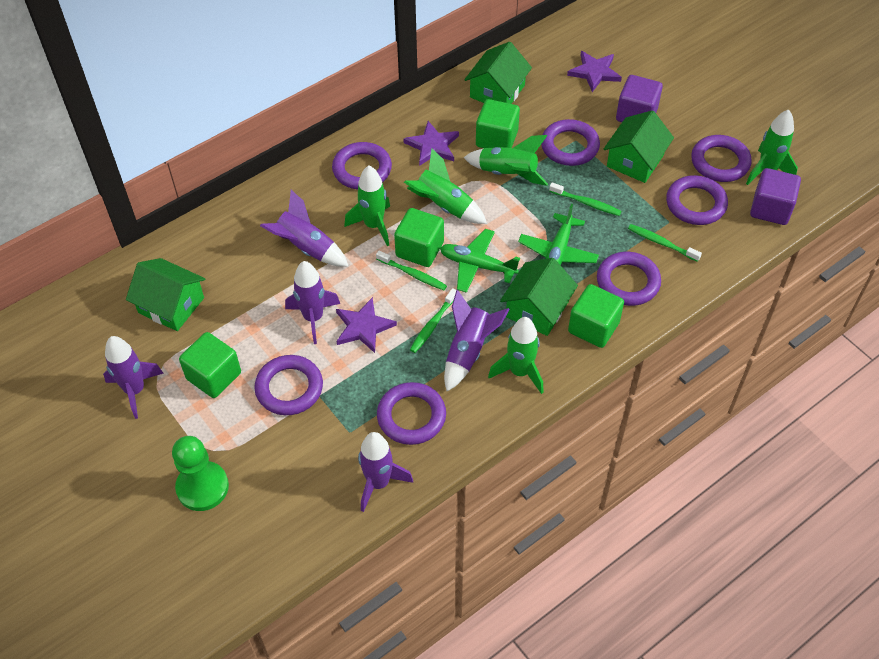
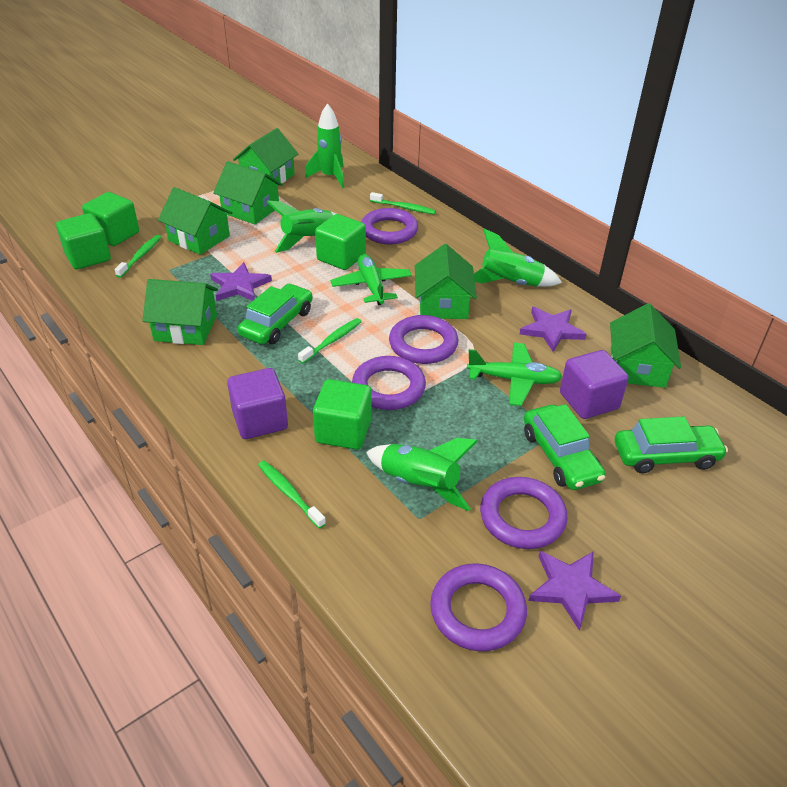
green car: none = 0 -> [238,284,313,344] [524,404,605,490] [615,416,728,473] = 3
green house: [126,258,205,331] [464,42,532,104] [500,258,578,336] [604,110,674,183] = 4 -> [142,279,218,345] [158,187,233,255] [213,161,283,224] [233,128,298,186] [415,244,477,319] [610,303,681,388] = 6
green pawn: [172,436,229,511] = 1 -> none = 0
green rocket: [344,166,390,246] [404,149,487,224] [464,135,548,186] [488,317,544,394] [746,109,798,185] = 5 -> [267,201,336,253] [305,103,344,188] [366,438,478,511] [474,228,562,287] = 4
purple ring: [254,355,323,415] [332,142,392,189] [377,382,446,445] [541,119,600,166] [597,252,661,306] [666,175,728,225] [691,135,752,182] = 7 -> [352,356,426,410] [361,208,418,244] [389,315,458,364] [430,564,527,651] [480,477,568,549] = 5
purple rocket: [103,336,164,419] [260,190,348,267] [285,261,340,344] [358,432,413,512] [444,290,510,391] = 5 -> none = 0

